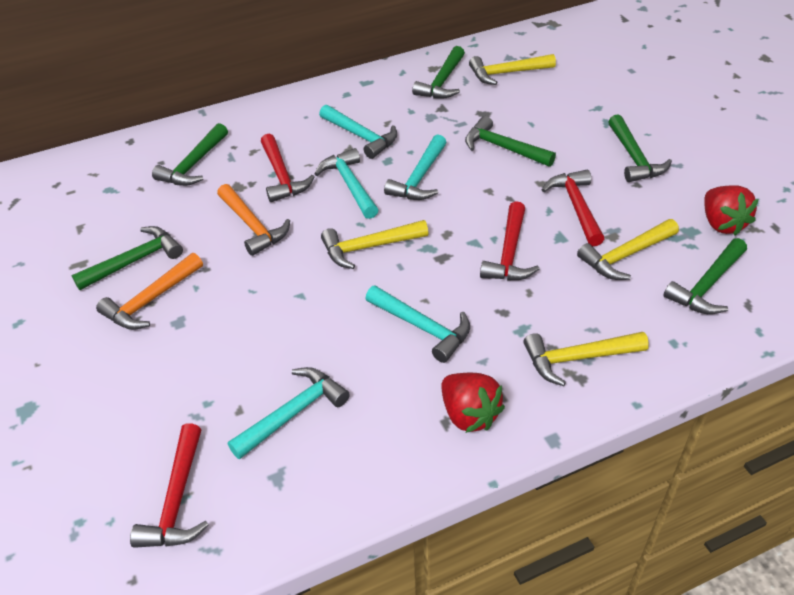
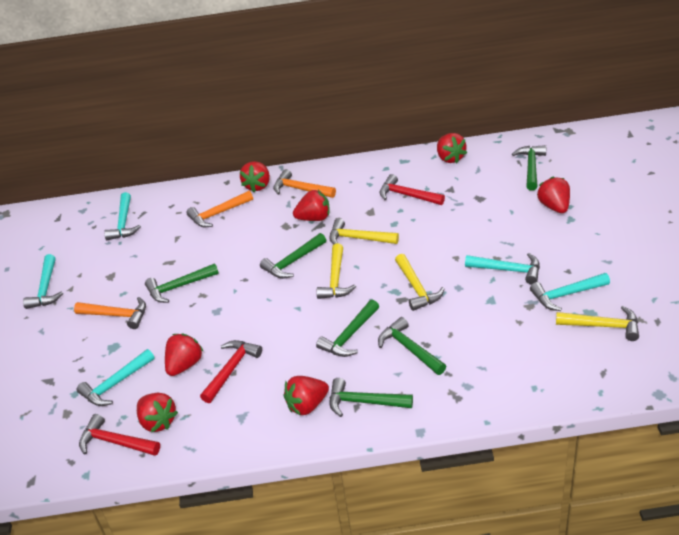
orange hammer: [96,253,203,330] [217,184,290,256] = 2 -> [74,297,146,329] [187,191,253,227] [273,169,336,198] = 3
red hammer: [130,423,209,548] [261,134,315,202] [480,201,540,281] [542,170,604,246] = 4 -> [79,414,160,456] [200,340,262,403] [380,174,445,205] = 3
red strawberry: [441,373,505,433] [704,185,758,236] = 2 -> [137,393,178,432] [165,334,203,376] [240,161,270,192] [284,376,329,416] [293,190,330,221] [437,133,467,163] [537,177,570,213] = 7

